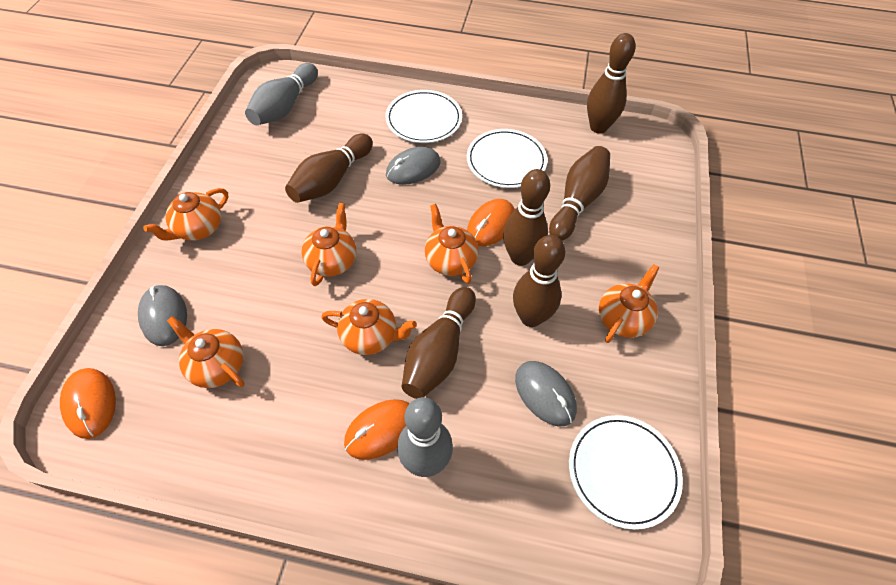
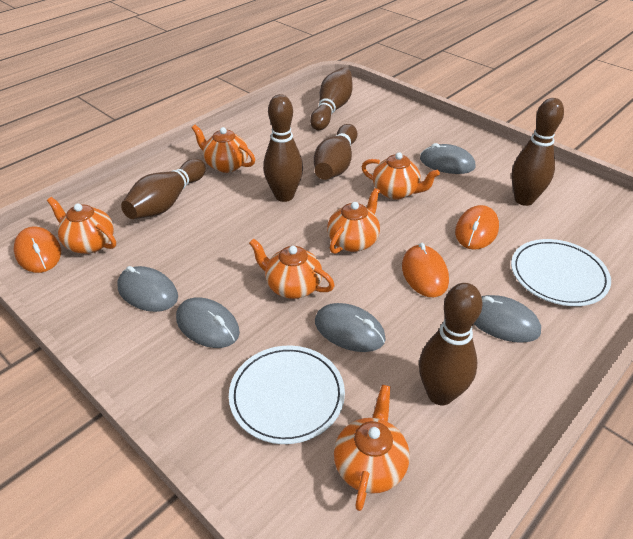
grey bowling pin: [245,63,318,125] [397,397,453,477] = 2 -> none = 0
grey mouse: [138,285,187,346] [386,147,440,185] [515,361,577,426] = 3 -> [117,266,178,312] [176,297,240,348] [315,303,386,352] [420,143,476,174] [474,295,541,343] = 5
white plate: [385,90,462,143] [467,129,547,188] [569,415,683,530] = 3 -> [229,346,345,444] [511,239,611,306] = 2

